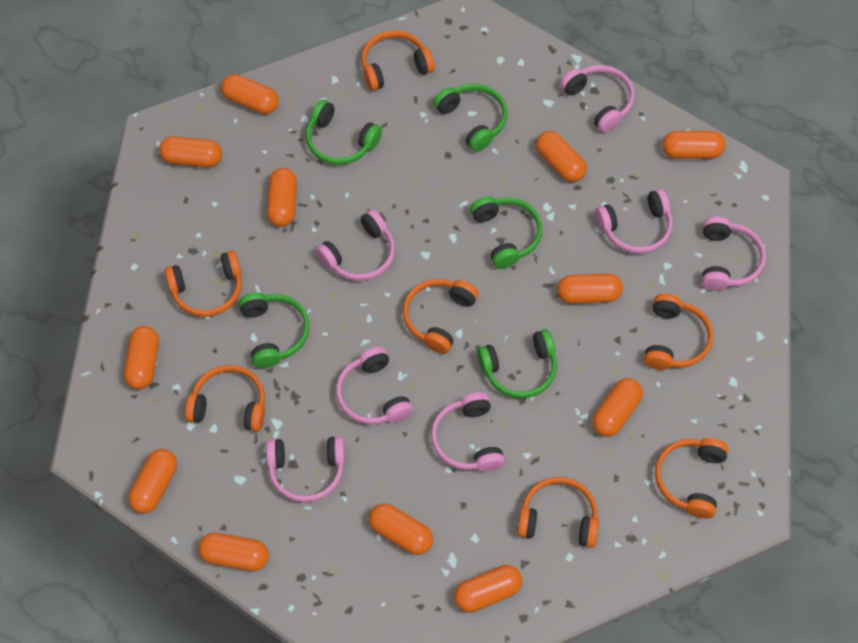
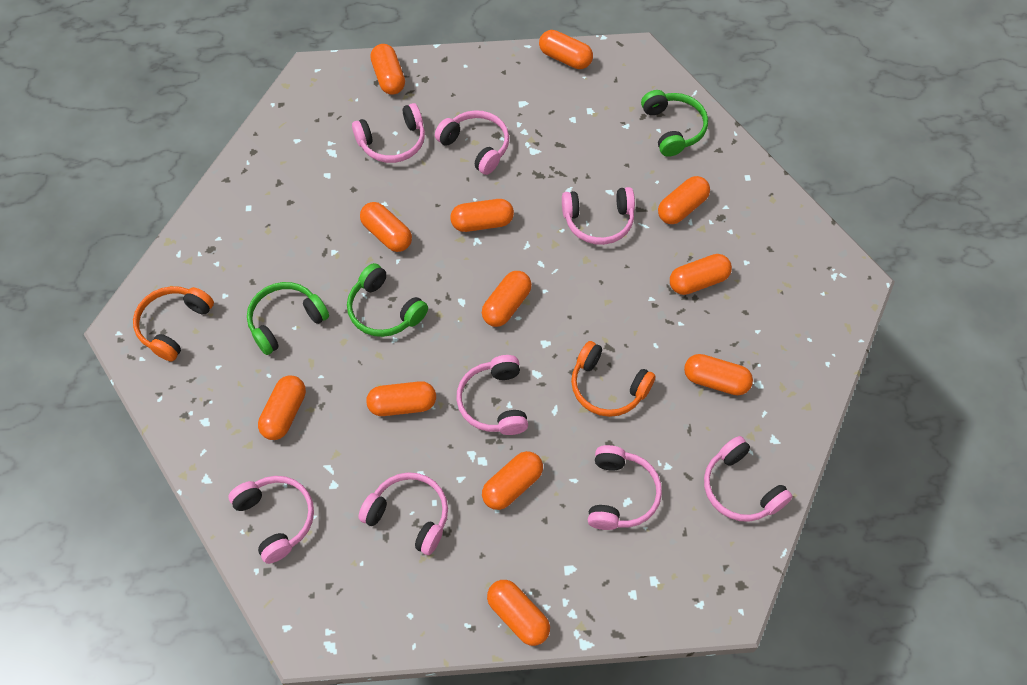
green headphones: [239,292,310,368] [306,100,382,165] [433,84,507,152] [470,197,542,269] [477,329,557,399] = 5 -> [247,282,329,355] [347,263,428,337] [641,90,708,157] = 3
orange headphones: [164,251,242,317] [185,365,265,432] [361,30,435,91] [403,279,479,354] [517,477,599,548] [644,294,713,370] [655,438,729,519] = 7 -> [133,286,214,362] [571,341,656,417] = 2
pink headphones: [266,437,345,503] [316,210,395,281] [336,347,413,425] [431,392,505,472] [560,65,635,133] [595,189,672,254] [702,216,766,291] = 7 -> [229,476,314,564] [352,103,425,163] [358,472,448,555] [435,110,509,175] [456,355,528,435] [562,187,635,245] [588,445,662,530] [704,436,793,522] = 8

